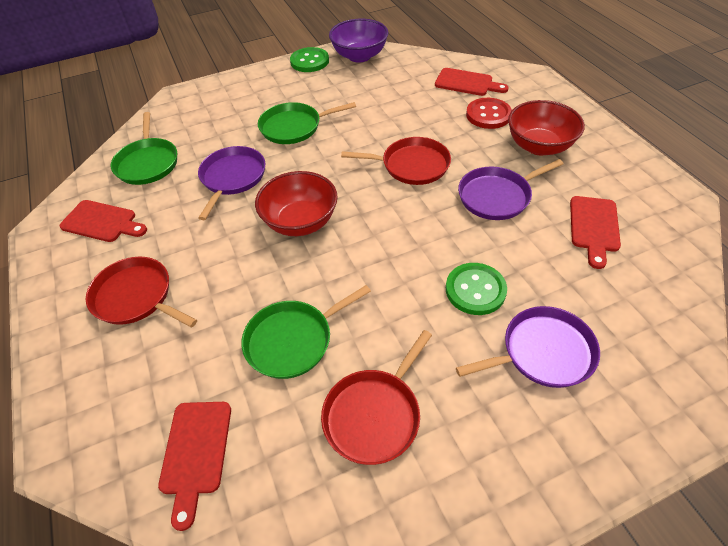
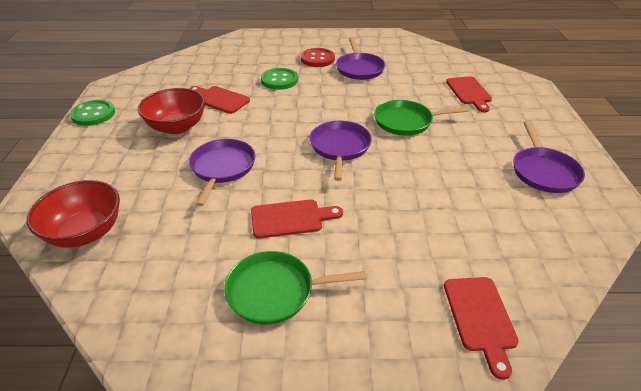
green pan: [111,112,177,185] [242,285,371,379] [258,102,356,144] = 3 -> [224,251,367,325] [374,100,469,135] = 2
purple bowl: [329,19,388,63] = 1 -> none = 0
purple pan: [198,146,265,220] [456,306,600,388] [458,159,563,220] = 3 -> [189,139,255,206] [310,121,372,181] [336,37,386,80] [513,121,585,193] = 4
red pan: [86,257,197,327] [321,330,432,465] [341,137,451,185] = 3 -> none = 0

